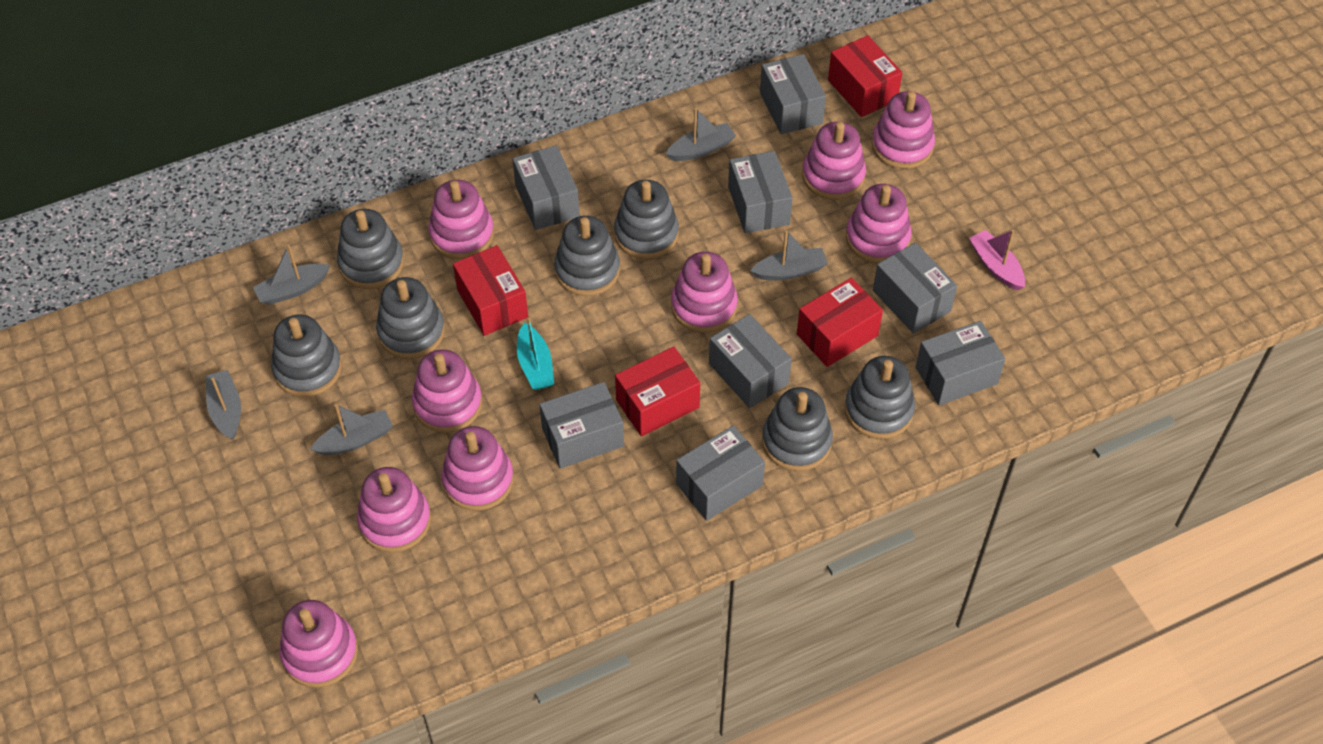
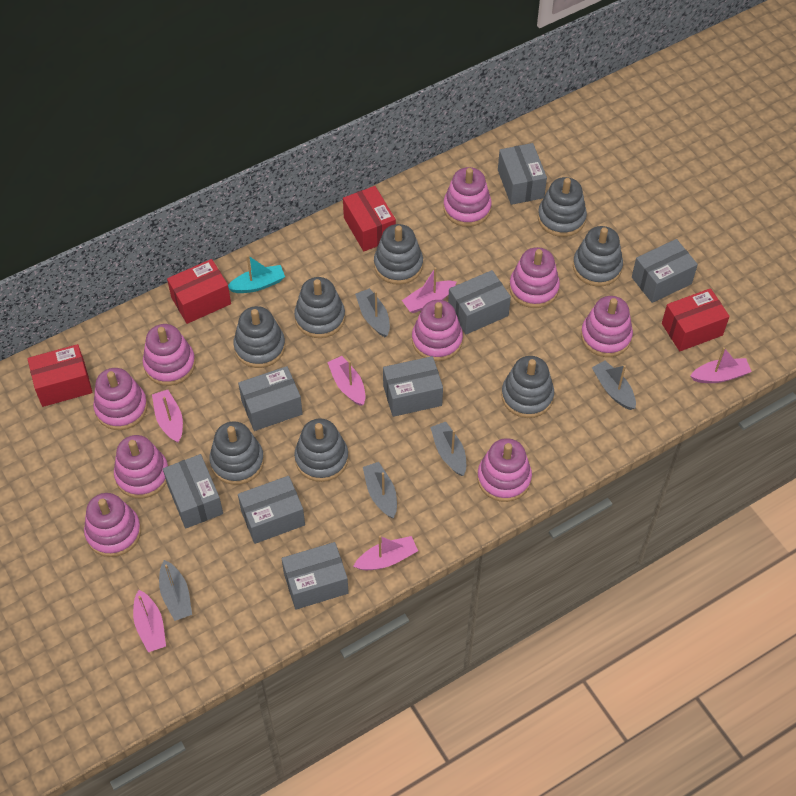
grey stacking toy: [271,315,342,397] [337,209,404,289] [376,277,445,359] [554,216,620,296] [614,180,679,259] [762,387,833,471] [844,356,915,439] = 7 -> [209,421,264,485] [233,306,285,368] [294,277,345,338] [294,419,349,482] [374,224,423,285] [501,356,554,418] [538,177,587,237] [573,226,623,287] = 8
pink boat: [969,230,1025,290] = 1 -> [133,590,166,652] [152,390,183,443] [327,356,366,406] [353,536,418,570] [402,267,456,313] [690,347,752,383] = 6

